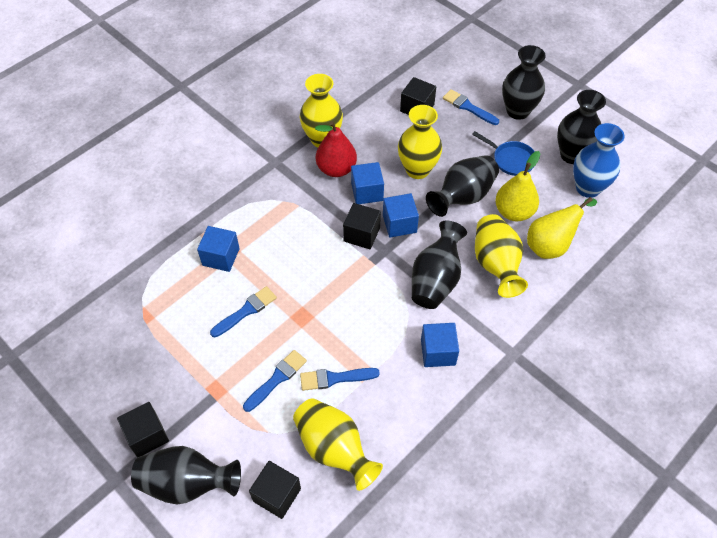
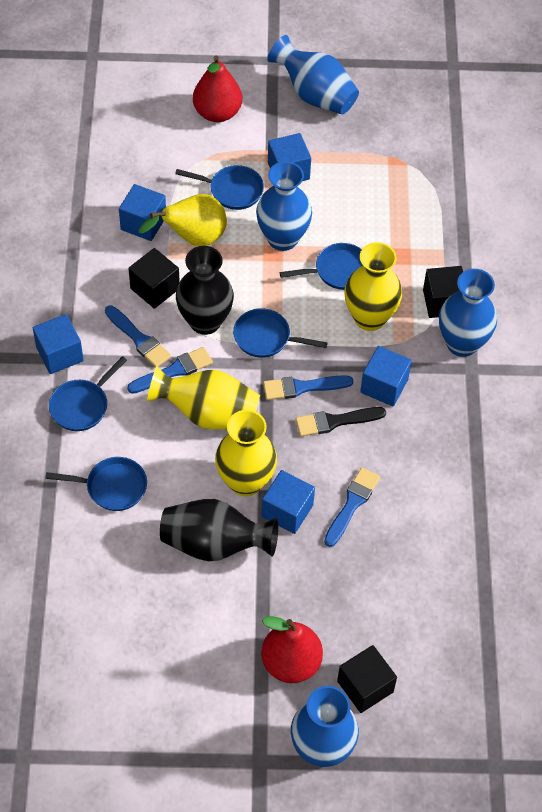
black brush: none = 0 -> [296,407,386,437] = 1
black cube: [117,402,169,458] [249,461,301,519] [343,203,381,249] [400,77,436,115] = 4 -> [128,248,180,309] [337,645,397,713] [423,266,463,318] = 3
black vase: [131,446,241,505] [412,220,467,309] [426,155,499,217] [502,45,546,120] [557,90,606,164] = 5 -> [160,499,278,561] [176,246,234,335] = 2
blue cube: [197,226,240,272] [351,162,384,204] [383,193,419,238] [421,323,459,367] = 4 -> [33,314,84,374] [119,184,166,241] [262,470,315,534] [268,133,311,181] [360,346,412,406] = 5
blue pan: [472,131,535,176] = 1 -> [45,457,147,511] [49,356,127,431] [175,165,264,210] [233,308,328,358] [280,243,363,290] = 5
blue vase: [573,123,625,198] = 1 -> [256,161,312,251] [267,35,359,114] [291,686,359,767] [439,269,497,357] = 4
red pear: [315,121,357,177] = 1 -> [193,55,242,122] [261,616,323,683] = 2
yellow pear: [495,151,540,221] [527,197,597,259] = 2 -> [139,194,227,246] = 1
yellow vase: [293,398,383,491] [300,74,343,147] [398,105,442,179] [475,214,528,298] = 4 -> [147,366,260,430] [215,410,277,497] [345,242,402,331] = 3

